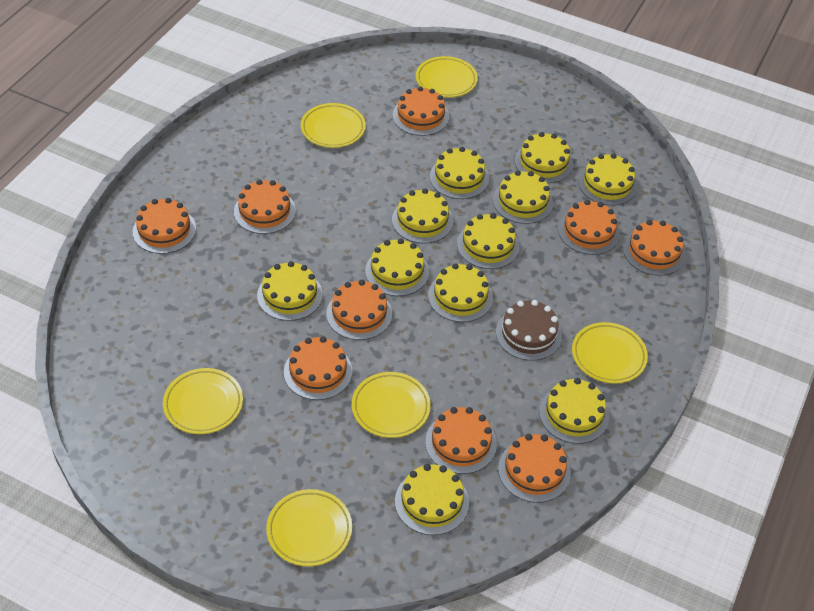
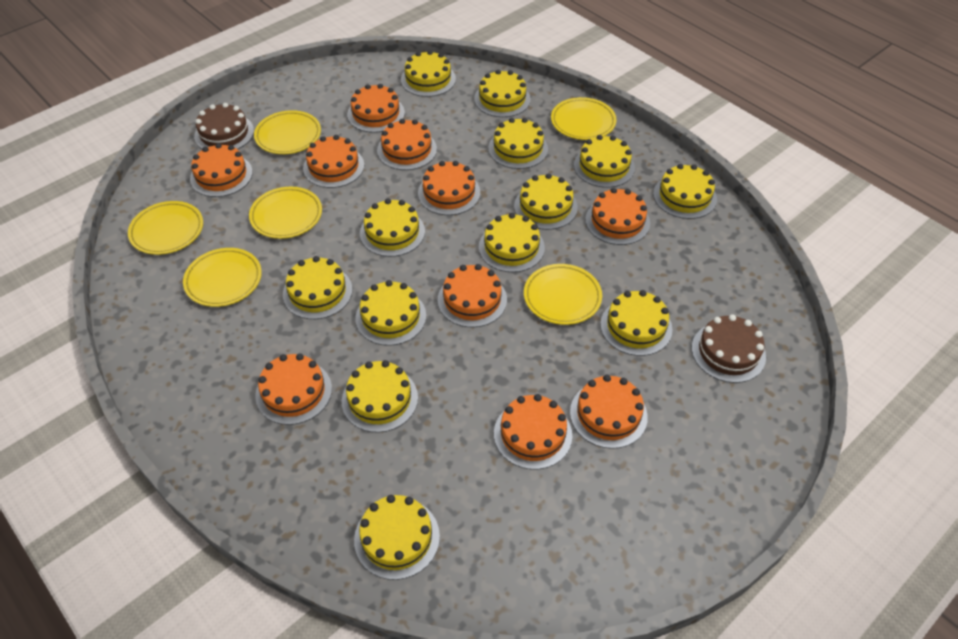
brown cake: [496,300,562,361] = 1 -> [194,103,254,149] [692,314,766,383] = 2
orange cake: [133,198,196,254] [234,179,296,234] [284,336,353,400] [326,280,392,340] [393,86,449,136] [425,407,497,474] [498,434,571,503] [558,200,620,255] [623,220,686,276] = 9 -> [190,143,253,197] [255,353,332,425] [303,135,364,188] [347,84,405,133] [377,119,437,170] [418,161,480,215] [438,264,507,327] [494,394,572,469] [570,375,648,449] [585,188,650,245] = 10
yellow cake: [257,261,323,321] [365,238,429,296] [392,189,453,243] [395,464,469,535] [428,263,493,322] [430,147,489,199] [457,213,519,269] [493,171,553,224] [515,132,573,183] [539,378,609,444] [578,154,638,206] = 11 -> [283,256,352,319] [342,360,418,433] [354,495,440,580] [355,280,426,346] [360,199,425,257] [401,50,456,97] [474,70,531,117] [479,213,545,272] [488,118,548,169] [514,173,578,230] [574,135,635,188] [600,290,673,356] [653,164,717,219] = 13

